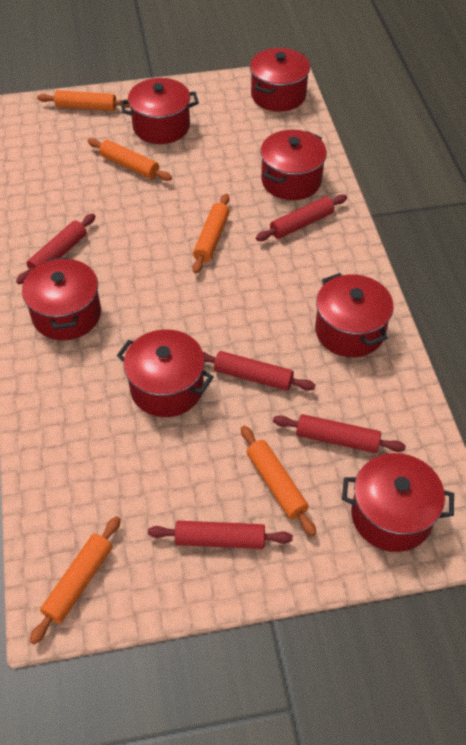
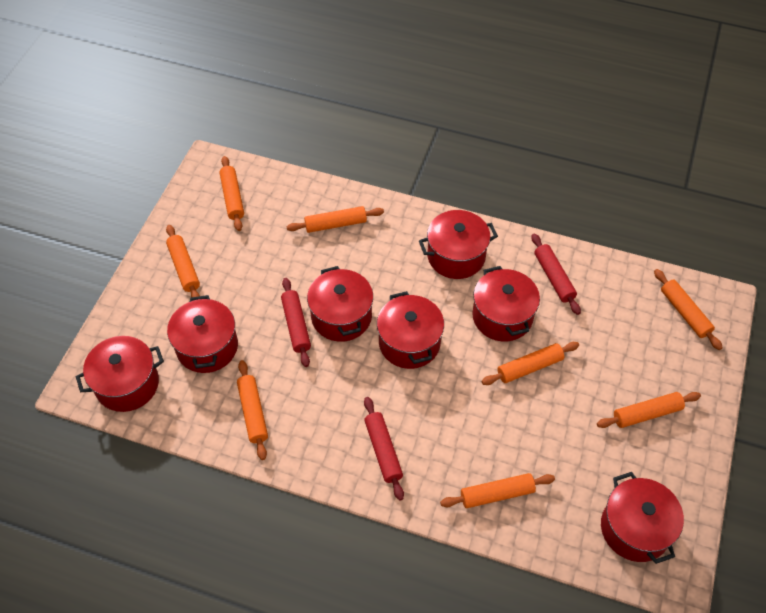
orange rolling pin: [30,516,121,645] [37,90,130,111] [88,138,172,181] [192,194,229,274] [241,426,316,536] = 5 -> [166,225,200,298] [219,156,244,231] [237,360,268,460] [287,206,384,233] [440,473,555,508] [481,342,579,385] [597,392,701,428] [654,269,723,350] = 8
red rolling pin: [16,214,96,284] [148,521,293,549] [203,351,315,391] [256,194,347,241] [273,414,406,453] = 5 -> [281,278,311,367] [364,397,404,501] [531,233,581,315] = 3

